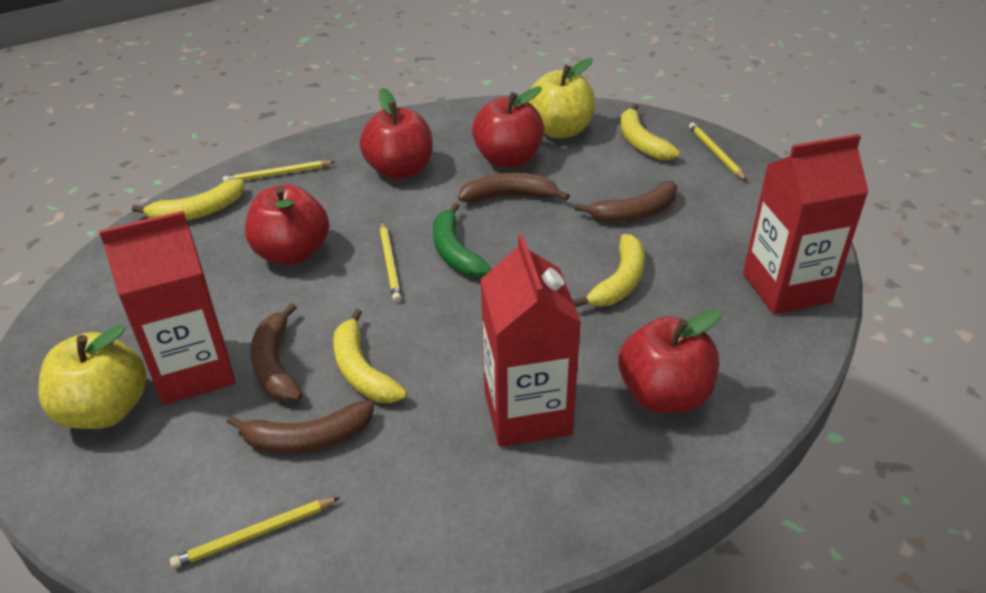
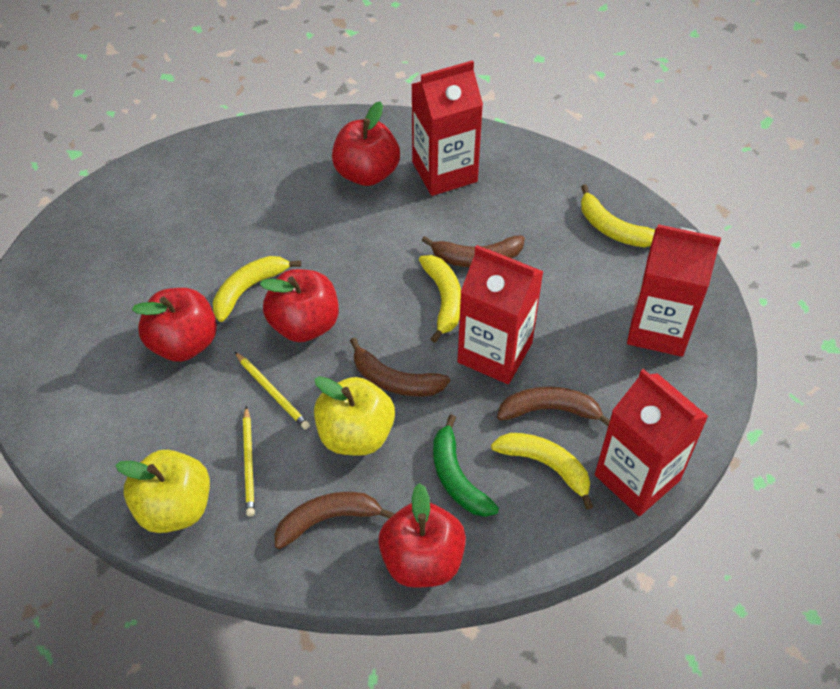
red carton: [99,211,235,405] [480,234,581,447] [743,134,869,314] = 3 -> [411,60,483,196] [457,245,544,384] [595,369,709,516] [627,224,721,357] = 4
yellow pencil: [170,497,340,569] [223,161,335,182] [380,222,401,302] [689,122,747,181] = 4 -> [235,352,310,429] [243,406,255,516] = 2

